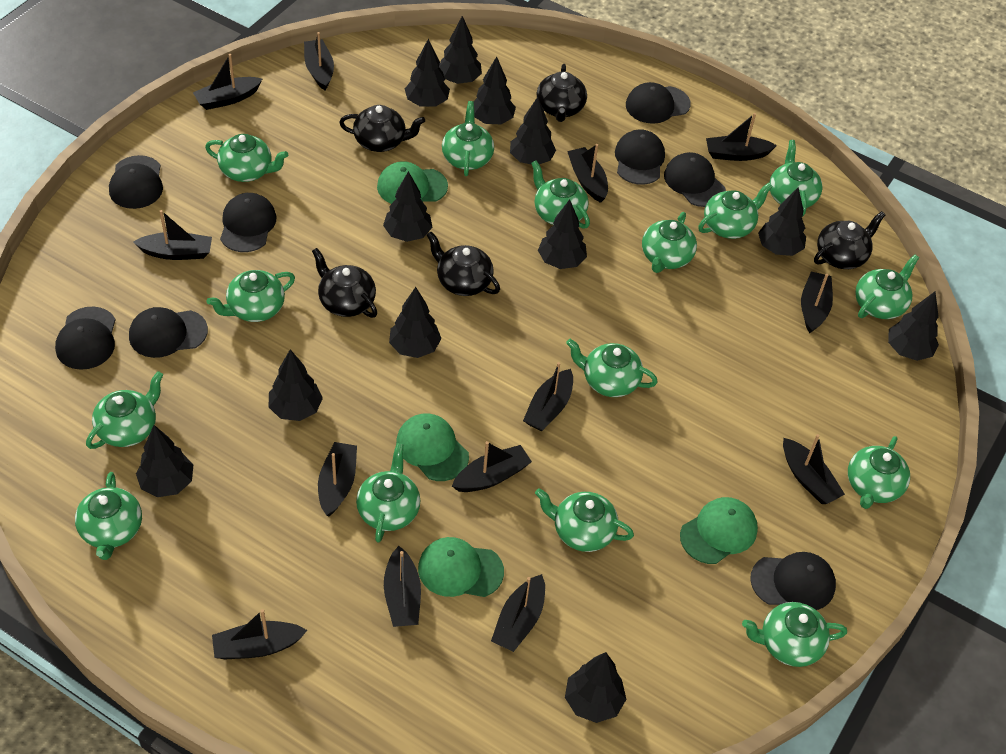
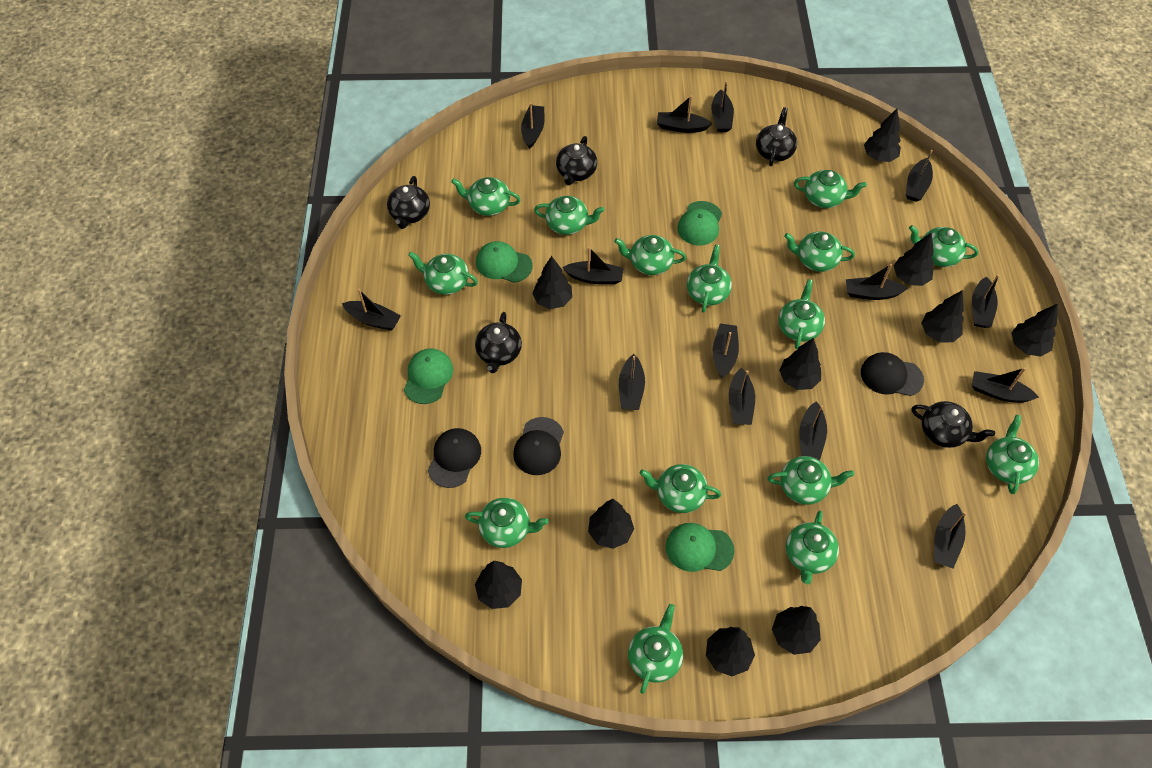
black boat: [133,210,212,260] [193,54,262,110] [212,609,307,660] [304,32,334,90] [318,442,357,516] [384,546,421,627] [452,441,532,492] [491,574,545,652] [523,362,573,431] [567,144,608,203] [706,113,777,161] [783,434,845,504] [801,272,833,333] = 13 -> [342,289,401,331] [521,103,544,149] [562,247,624,284] [619,354,645,410] [657,95,712,133] [711,81,734,132] [713,324,739,378] [729,368,755,425] [799,401,827,460] [846,264,908,300] [906,150,933,202] [934,504,967,568] [972,274,999,328] [972,367,1039,403] = 14
black cap: [55,306,115,370] [109,155,163,209] [129,307,208,358] [220,193,277,252] [615,129,665,185] [626,82,691,124] [664,152,726,207] [750,552,836,610] = 8 -> [428,428,481,488] [513,417,564,475] [861,352,924,396] = 3
black tree: [136,425,193,497] [269,349,323,421] [383,171,432,242] [389,287,441,358] [405,39,450,107] [439,16,482,84] [474,56,516,124] [510,97,556,165] [538,199,587,269] [565,652,626,723] [758,188,806,256] [888,292,939,361] = 12 -> [475,561,522,609] [532,256,572,309] [588,499,634,549] [706,627,755,676] [772,606,821,655] [779,338,821,390] [864,109,901,162] [894,233,934,286] [921,290,964,342] [1011,304,1058,357] = 10

